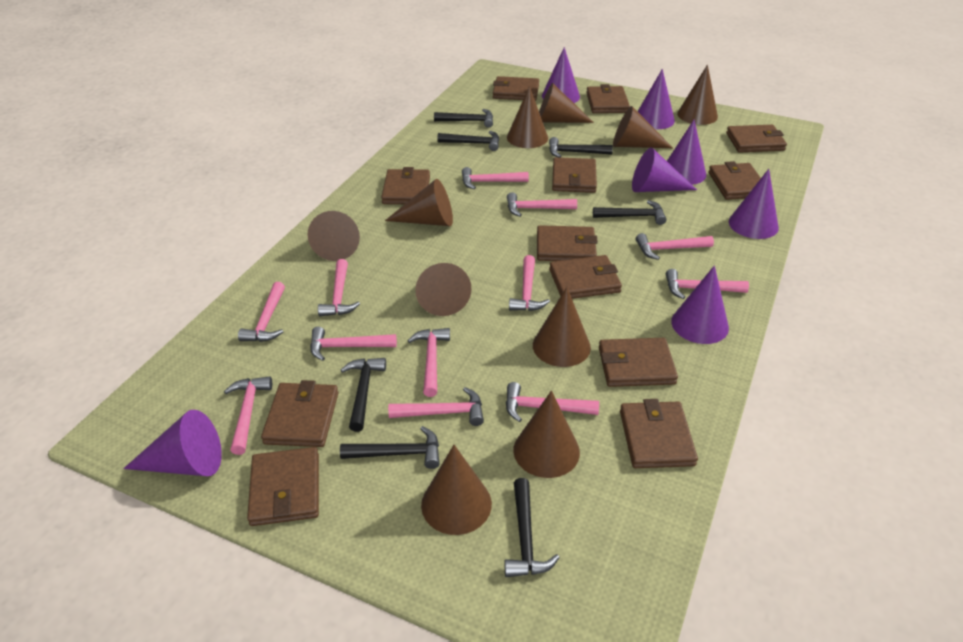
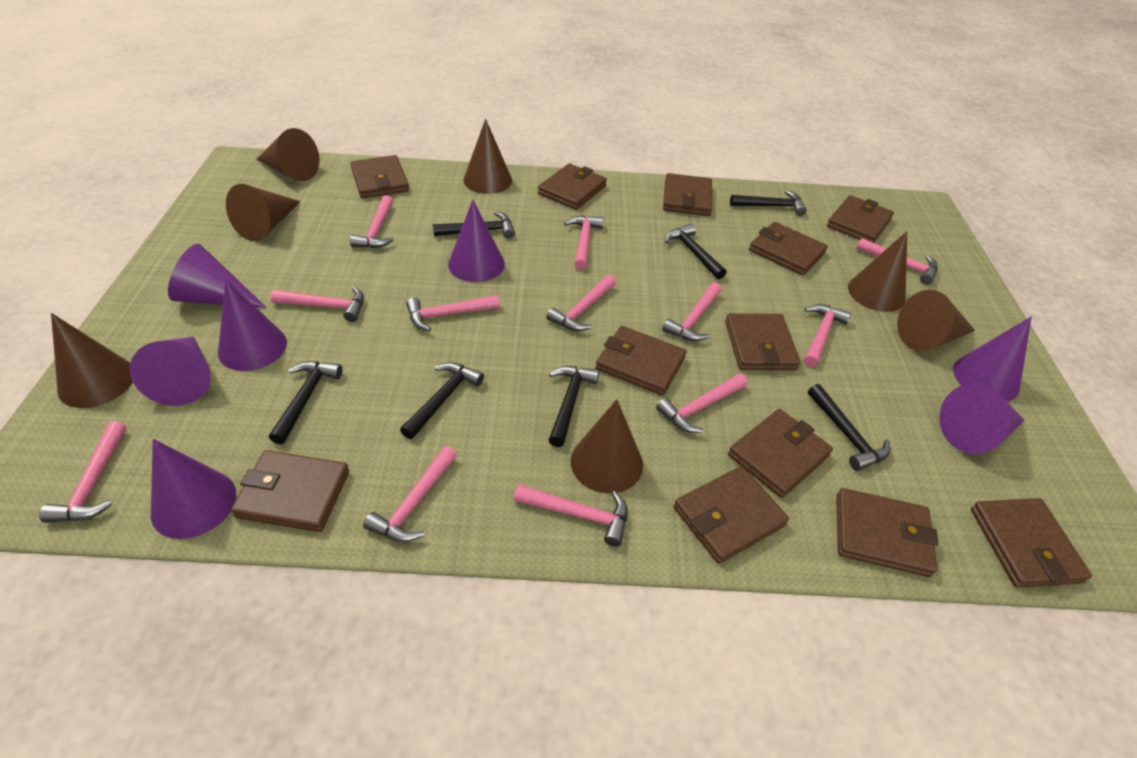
brown cone: [307,211,360,261] [385,179,453,226] [415,263,471,316] [421,445,492,535] [507,86,548,148] [513,391,580,478] [533,287,591,367] [539,83,594,123] [613,106,673,148] [677,65,718,125] = 10 -> [51,313,133,408] [226,184,301,241] [257,128,320,181] [463,119,512,194] [571,399,643,493] [848,231,907,312] [897,290,975,351] = 7

